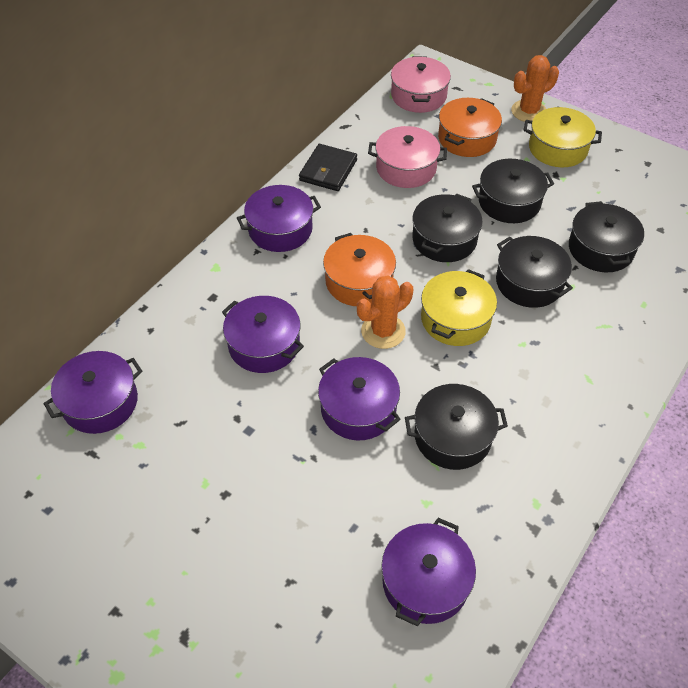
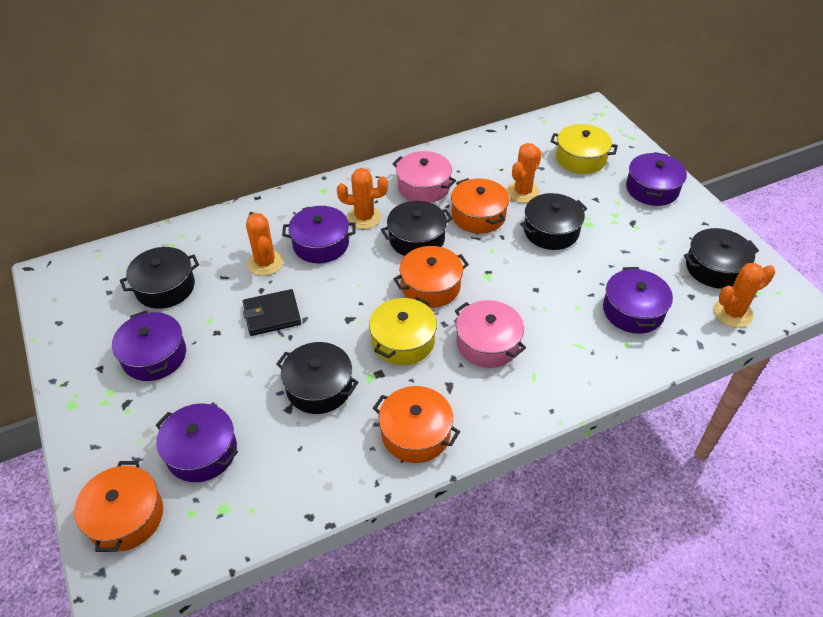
orange cactus: [357,275,413,349] [511,55,559,122] = 2 -> [246,213,284,276] [337,168,388,229] [506,143,542,203] [714,263,775,328] = 4
orange pot: [323,233,396,306] [438,98,502,157] = 2 -> [74,461,163,552] [373,386,460,463] [393,246,469,308] [451,178,509,234] = 4

